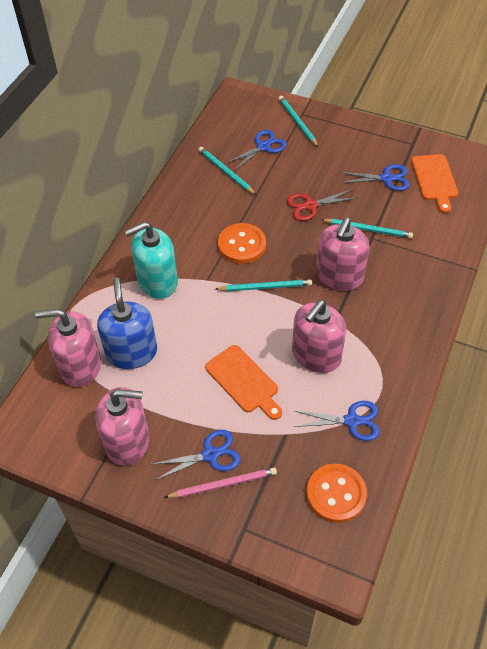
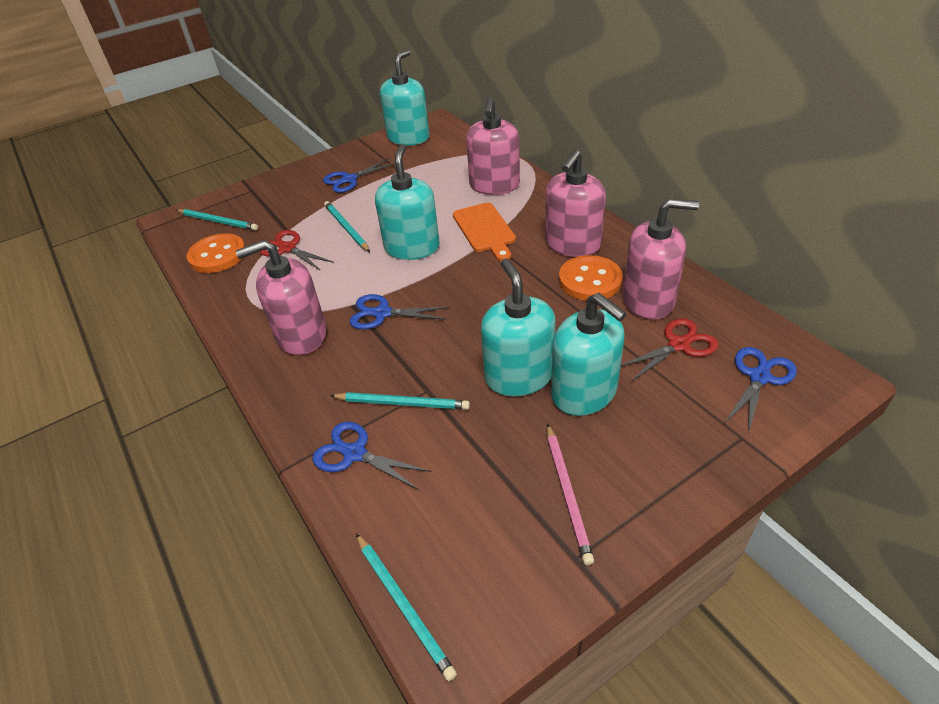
blue soap dispenser: [97,278,157,369] = 1 -> none = 0
orange cutting board: [205,345,282,420] [411,154,458,213] = 2 -> [453,203,516,261] = 1
red scissors: [286,189,358,221] = 1 -> [259,230,334,271] [621,318,718,382] = 2
turquoise soap dispenser: [125,222,178,299] = 1 -> [375,144,440,260] [380,49,430,146] [481,259,556,396] [551,293,626,416] = 4

